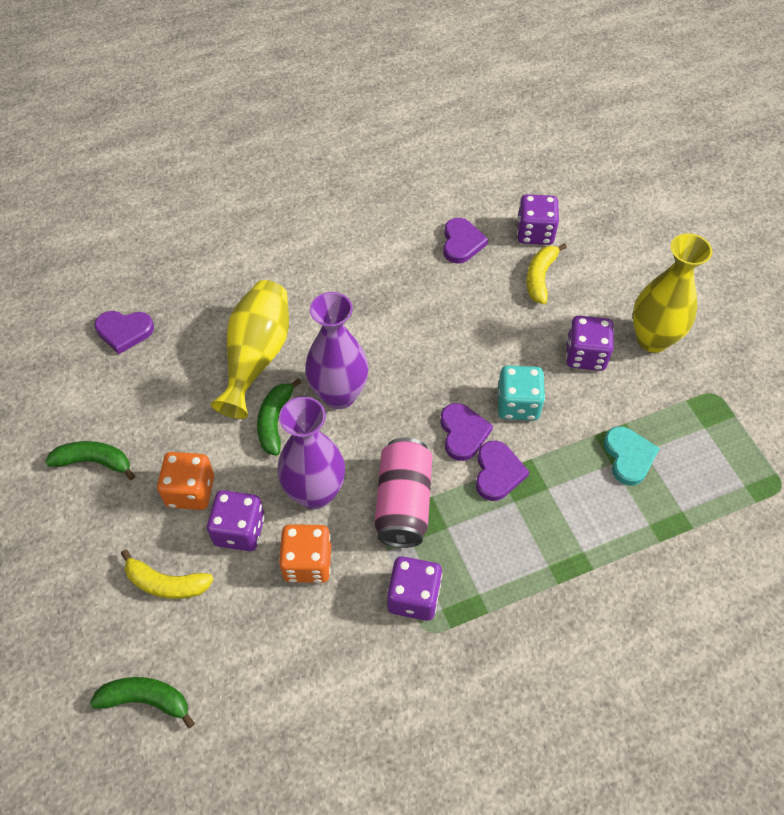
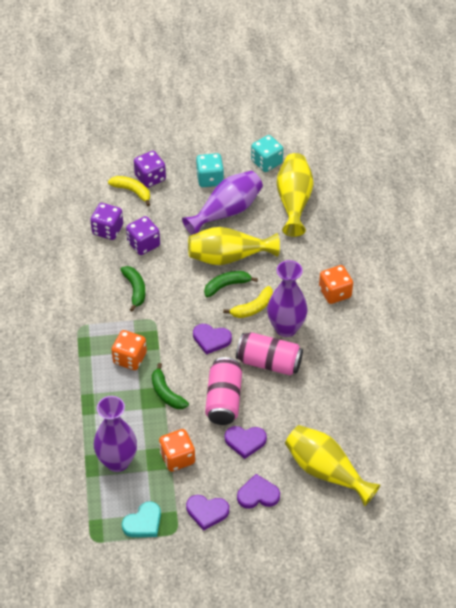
orange dice: [157,452,214,510] [279,524,331,583] = 2 -> [111,330,147,370] [159,429,195,472] [319,265,353,304] = 3
pink can: [374,437,432,548] = 1 -> [205,357,242,425] [236,332,303,375] = 2
purple dice: [207,490,265,551] [387,556,442,621] [517,194,559,245] [566,316,614,371] = 4 -> [90,203,123,240] [126,216,160,255] [134,151,166,188] = 3
purple vase: [277,397,345,509] [305,292,368,409] = 2 -> [94,396,137,472] [182,171,263,235] [267,260,308,337] = 3
turquoise dice: [498,365,545,421] = 1 -> [196,153,224,187] [251,135,283,172] = 2
yellow vase: [211,280,289,419] [633,233,713,353] = 2 -> [188,227,280,265] [276,153,314,237] [285,425,380,506] = 3

